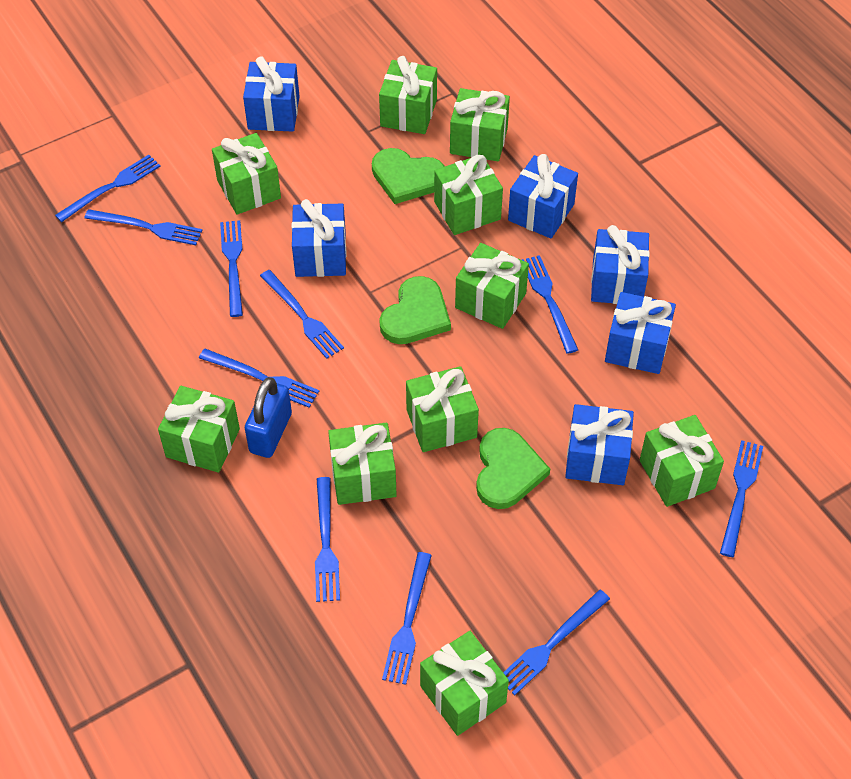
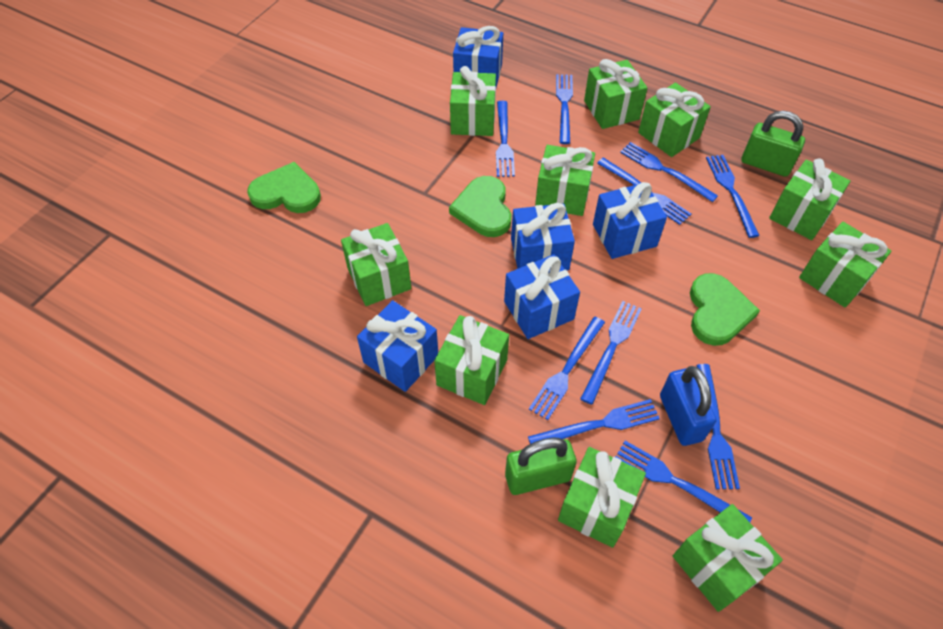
blue gift: [243,56,300,132] [291,199,347,277] [508,154,578,239] [565,404,634,485] [591,225,650,304] [605,292,676,374] = 6 -> [357,300,438,392] [453,26,503,88] [504,254,580,339] [511,203,575,270] [593,182,667,259] = 5
green padlock: none = 0 -> [505,437,577,495] [741,111,805,177] = 2

